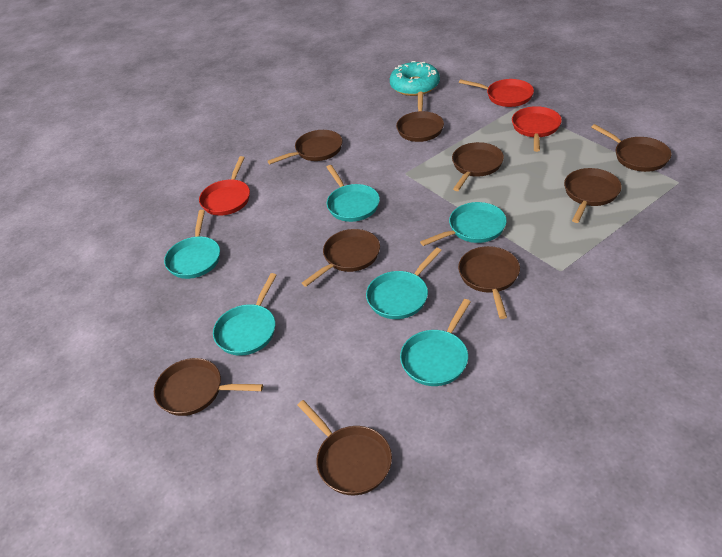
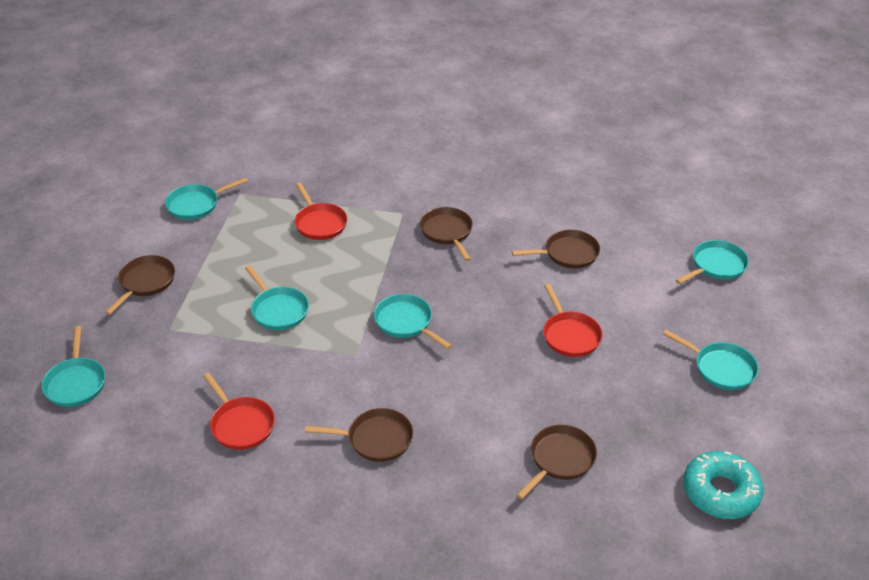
brown pan: [154,358,263,416] [268,130,342,164] [297,400,392,495] [302,229,380,287] [396,92,444,142] [452,142,504,191] [458,246,520,319] [564,168,622,223] [591,124,671,172] = 9 -> [105,255,175,315] [305,408,413,462] [420,207,473,261] [512,230,600,269] [516,425,597,499] = 5

